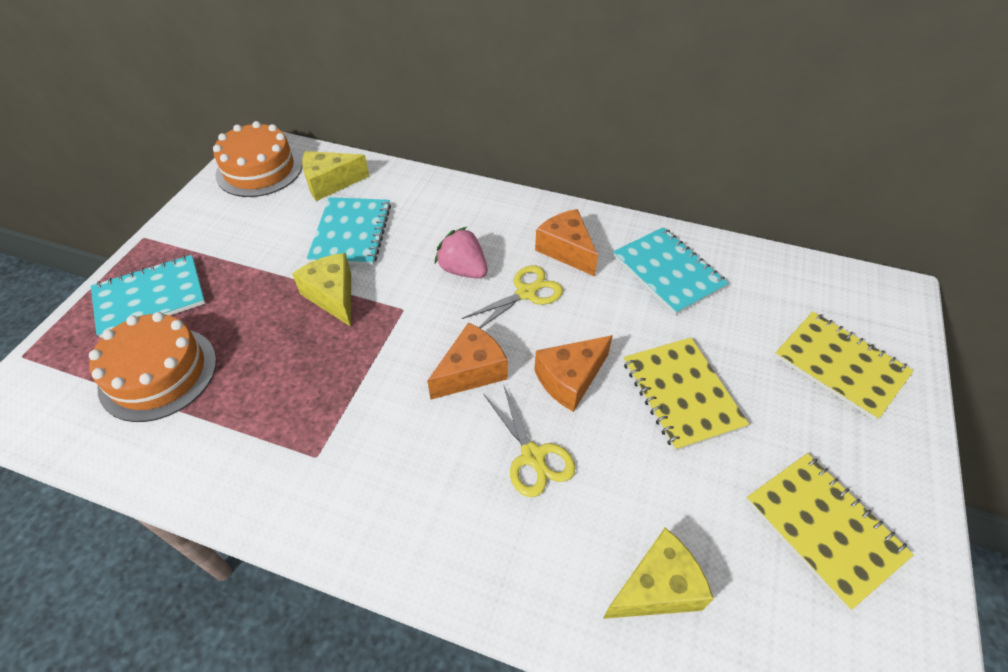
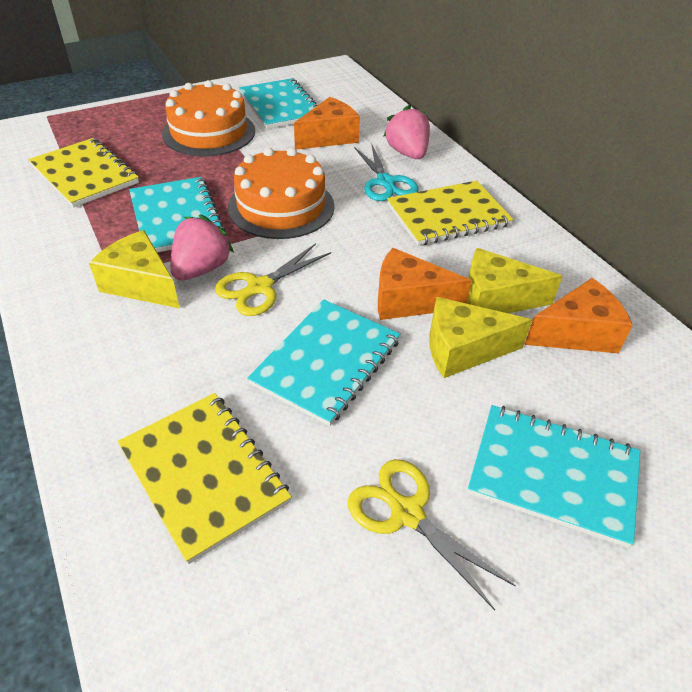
pink strawberry: [435,226,488,279] = 1 -> [170,215,234,280] [384,105,430,159] = 2
turquoise notebook: [91,255,205,338] [307,197,391,266] [613,227,729,315] = 3 -> [129,177,225,252] [239,78,318,129] [247,300,400,426] [468,405,640,548] = 4
turquoise scissors: none = 0 -> [354,143,419,201] = 1

